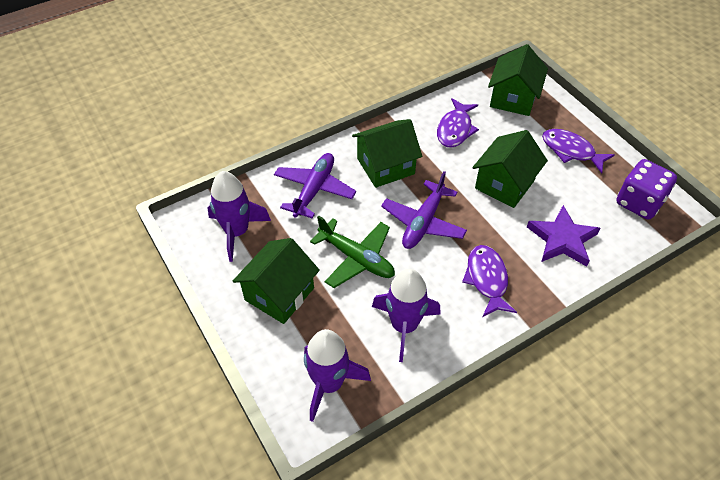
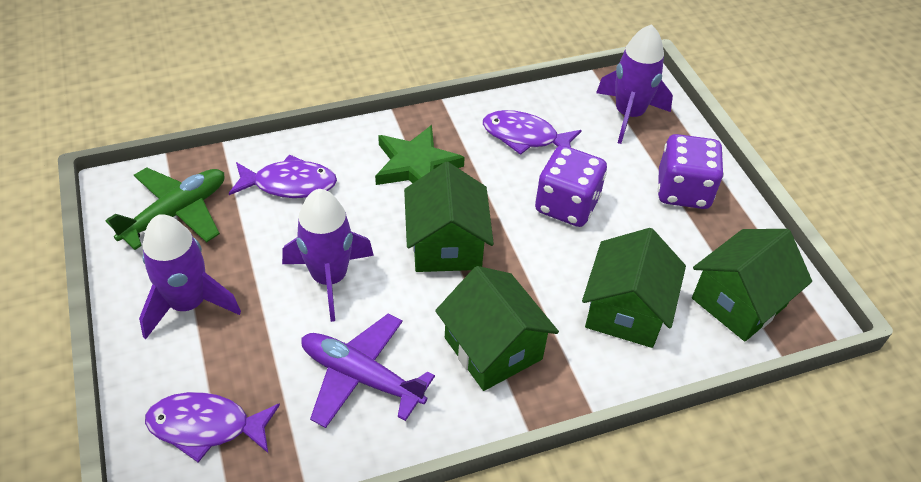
green star: none = 0 -> [375,125,465,185] = 1
purple dice: [616,159,677,220] = 1 -> [535,145,607,227] [658,134,724,209] = 2
purple plane: [274,153,356,219] [381,171,467,249] = 2 -> [301,314,435,428] = 1
purple star: [527,205,600,267] = 1 -> none = 0

